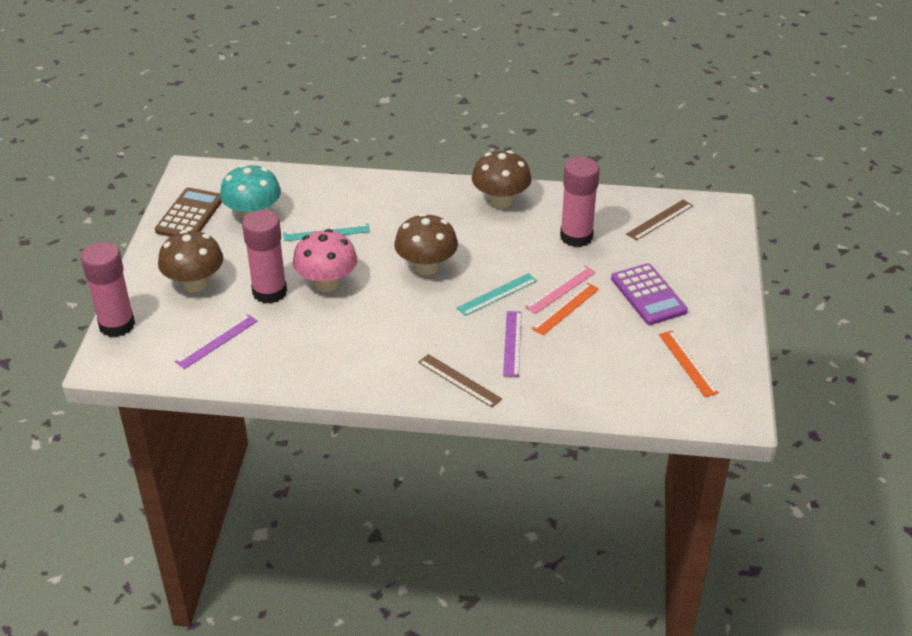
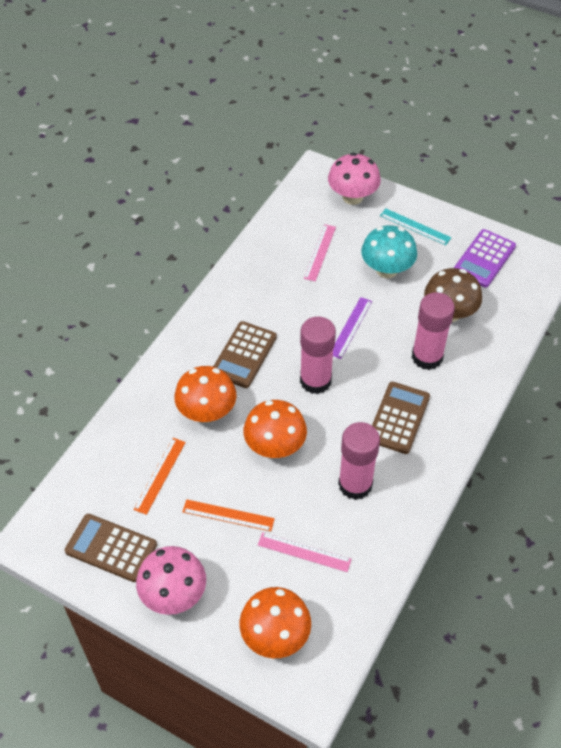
brown calculator: [155,187,222,237] = 1 -> [65,514,157,582] [213,321,277,388] [372,382,430,454] = 3
brown mushroom: [158,230,223,292] [394,213,458,275] [472,150,531,208] = 3 -> [424,268,482,322] = 1
brown ruler: [418,354,502,408] [626,199,693,241] = 2 -> none = 0
orange mushroom: none = 0 -> [174,366,236,422] [240,587,311,658] [243,400,307,458] = 3
pink mushroom: [293,229,357,292] = 1 -> [136,546,206,615] [328,153,381,205] = 2
pink ruler: [525,266,596,314] = 1 -> [258,532,352,572] [304,224,336,282] = 2
purple ruler: [175,314,257,369] [503,311,522,377] = 2 -> [333,297,372,359] = 1
turquoise ruler: [283,223,370,241] [457,273,537,316] = 2 -> [380,209,451,245] = 1

